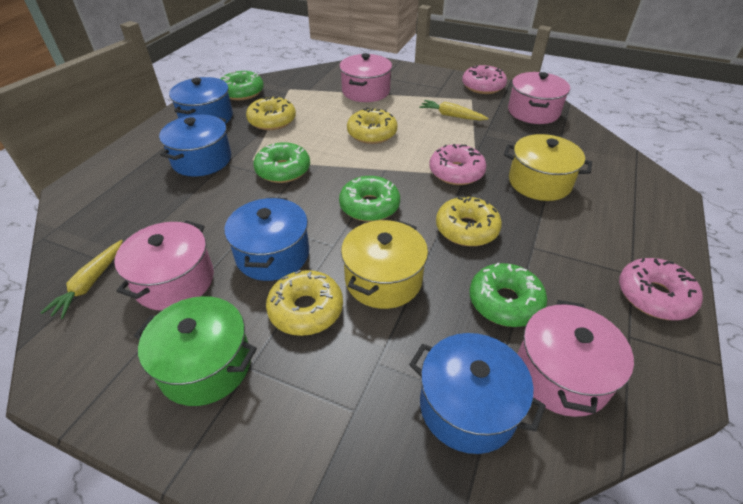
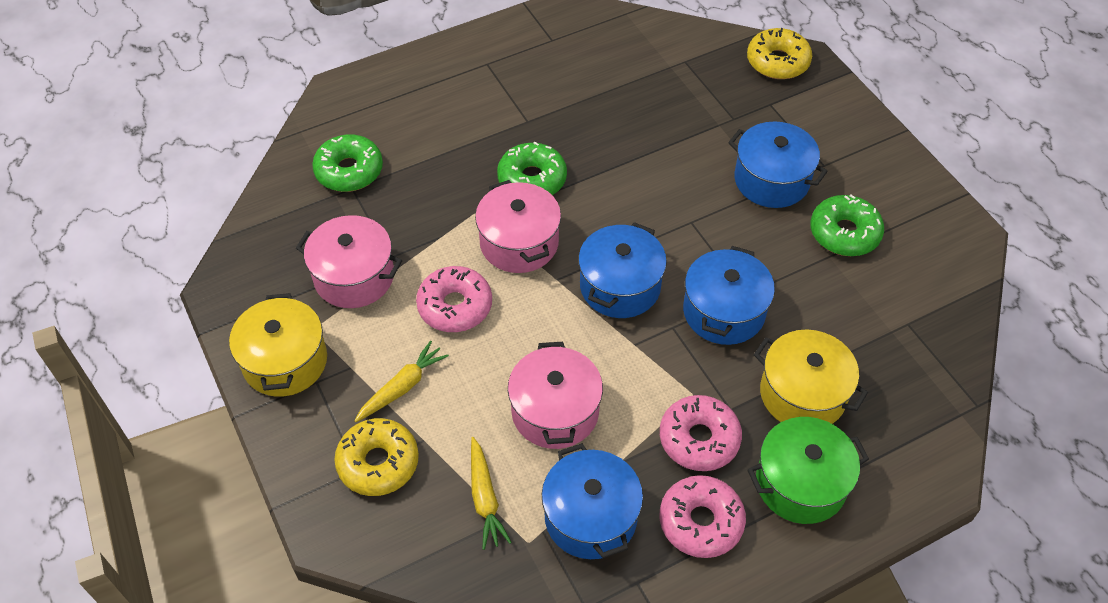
green donut: [221,71,264,100] [253,142,310,183] [339,176,400,222] [469,263,547,327] = 4 -> [312,134,383,192] [497,142,567,195] [810,194,884,256] = 3
pink pot: [114,220,214,311] [339,53,392,102] [508,72,570,124] [518,300,634,417] = 4 -> [296,215,402,308] [475,180,561,273] [508,342,603,449] = 3
yellow donut: [246,96,296,130] [266,270,343,336] [347,107,398,144] [436,195,502,246] = 4 -> [335,418,419,496] [747,28,812,79] = 2

